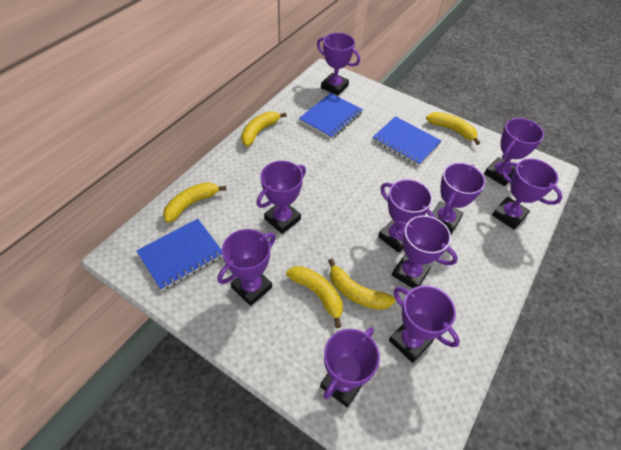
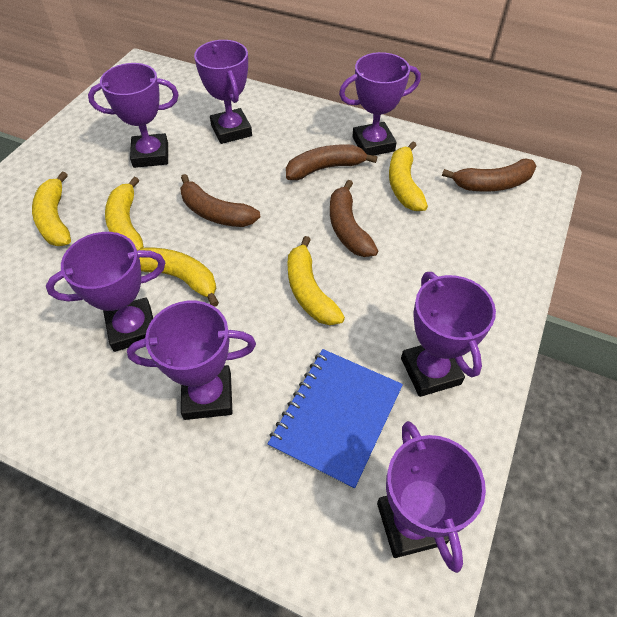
blue notebook: [137,219,223,291] [299,93,363,139] [372,116,441,166] = 3 -> [268,349,403,489] = 1
brown banana: none = 0 -> [180,174,260,227] [286,144,377,180] [330,180,378,257] [442,158,537,192] = 4
purple trophy: [218,229,276,306] [256,161,306,234] [317,33,360,95] [320,327,380,407] [378,179,435,253] [389,285,460,363] [392,215,458,288] [432,163,485,234] [484,118,544,186] [492,159,563,230] = 10 -> [46,232,165,352] [88,63,179,168] [127,301,256,420] [194,40,252,144] [339,52,421,156] [377,421,486,573] [401,272,496,397] = 7

